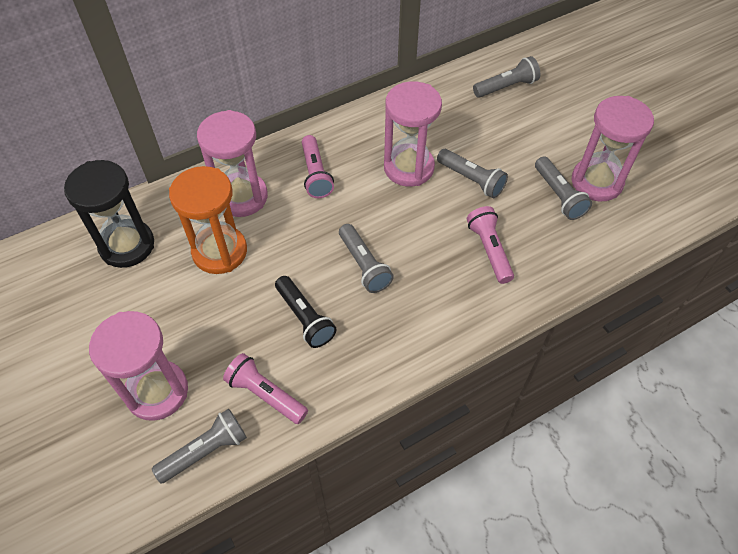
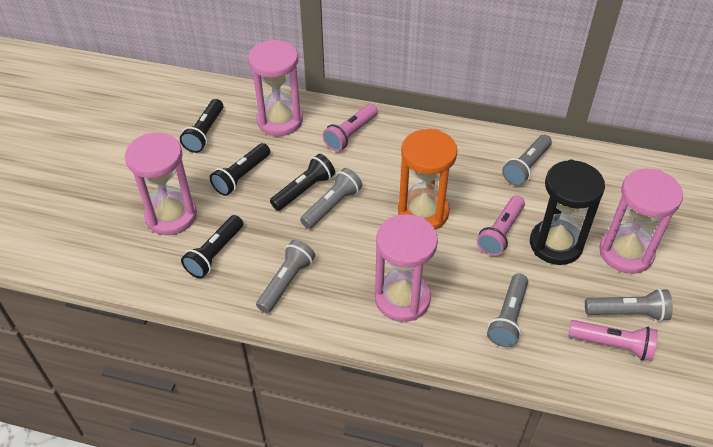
black flashlight: [275,276,336,348] = 1 -> [180,99,223,153] [181,215,243,278] [210,143,270,196] [270,154,335,211] = 4

